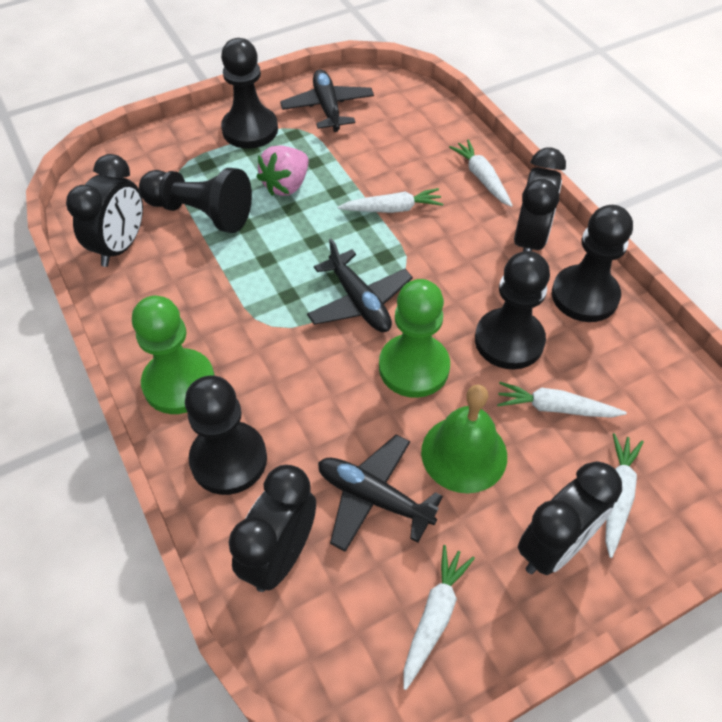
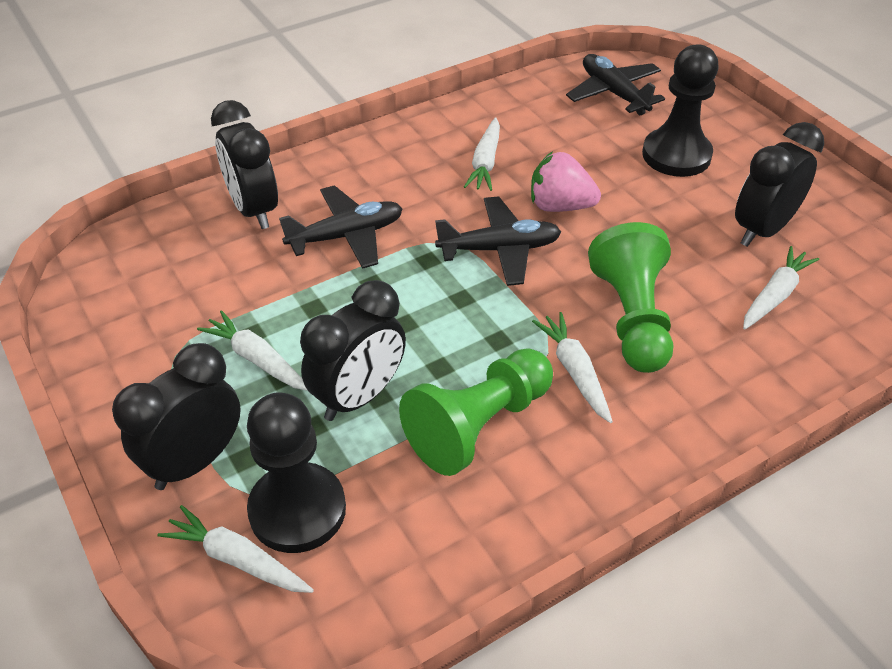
black pawn: [139,168,252,233] [185,376,267,495] [221,38,278,149] [475,251,550,369] [552,205,633,322] = 5 -> [247,393,346,553] [642,44,719,177] = 2
green bell: [421,384,507,493] = 1 -> none = 0

